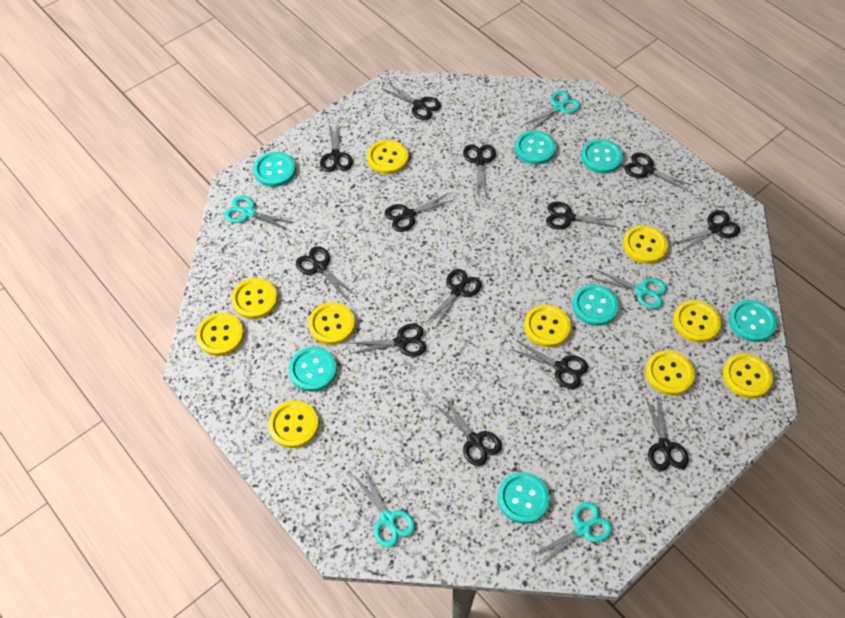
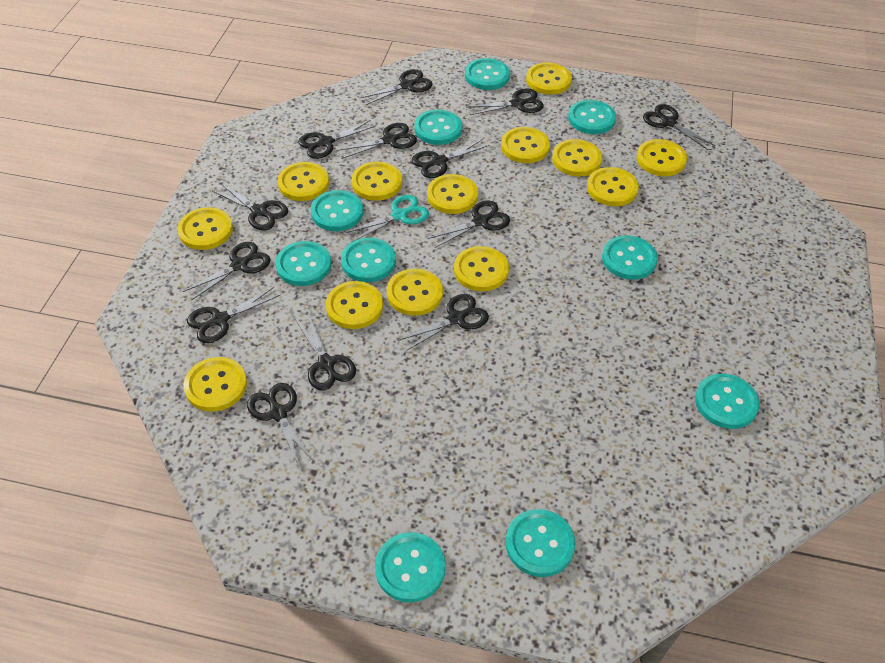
turquoise button: [254,152,296,187] [289,347,337,392] [498,472,550,524] [515,130,556,165] [572,284,619,326] [581,139,623,173] [729,300,777,342] = 7 -> [275,241,331,286] [311,190,363,231] [341,238,396,282] [375,532,446,603] [414,109,462,145] [465,58,510,90] [505,509,575,577] [568,100,616,134] [602,235,658,280] [695,374,760,429] = 10
turquoise scissors: [224,196,294,230] [353,469,415,548] [524,91,580,131] [533,502,612,565] [592,269,667,309] = 5 -> [345,195,429,242] = 1
yellow button: [196,313,244,356] [231,278,278,319] [269,400,319,448] [308,302,355,345] [367,140,408,174] [524,305,571,347] [623,225,668,264] [645,350,695,395] [673,300,721,343] [723,353,773,398] = 10 -> [177,207,233,250] [184,357,247,411] [277,162,329,201] [326,281,383,329] [351,162,402,201] [387,269,443,316] [427,174,478,214] [454,246,509,291] [501,127,550,163] [526,62,572,95] [552,139,602,177] [587,167,639,206] [637,139,687,176] = 13

